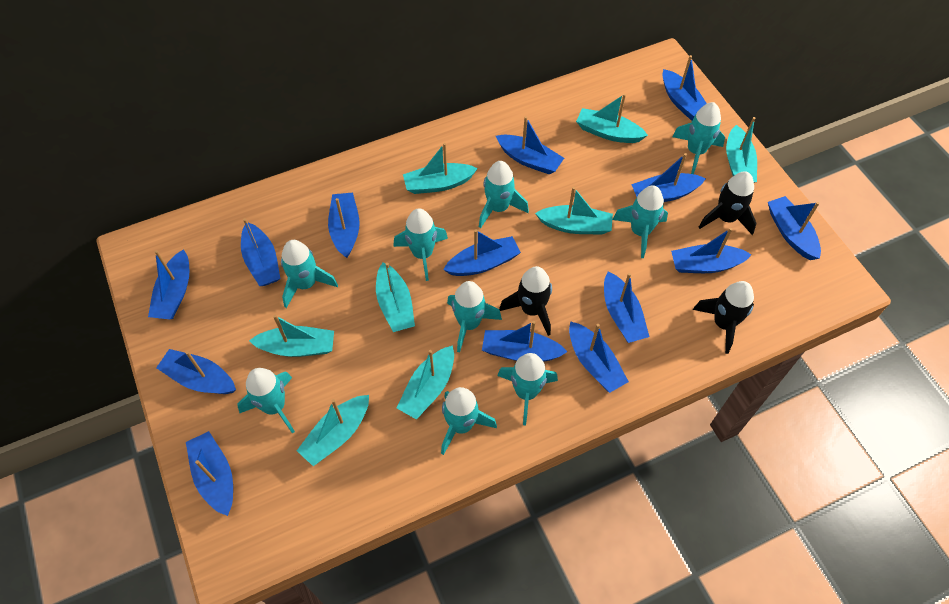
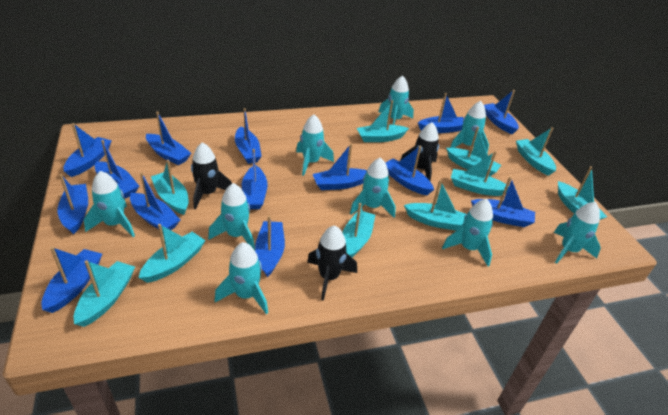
turquoise boat: [249,315,334,357] [297,395,369,466] [376,262,415,332] [397,345,454,420] [403,143,478,194] [535,187,613,235] [576,94,648,143] [726,117,757,183] = 8 -> [74,260,135,327] [138,224,206,283] [151,160,189,215] [342,203,375,257] [357,100,409,142] [404,180,466,231] [446,127,501,176] [451,151,509,196] [516,127,556,176] [558,166,607,220] = 10

